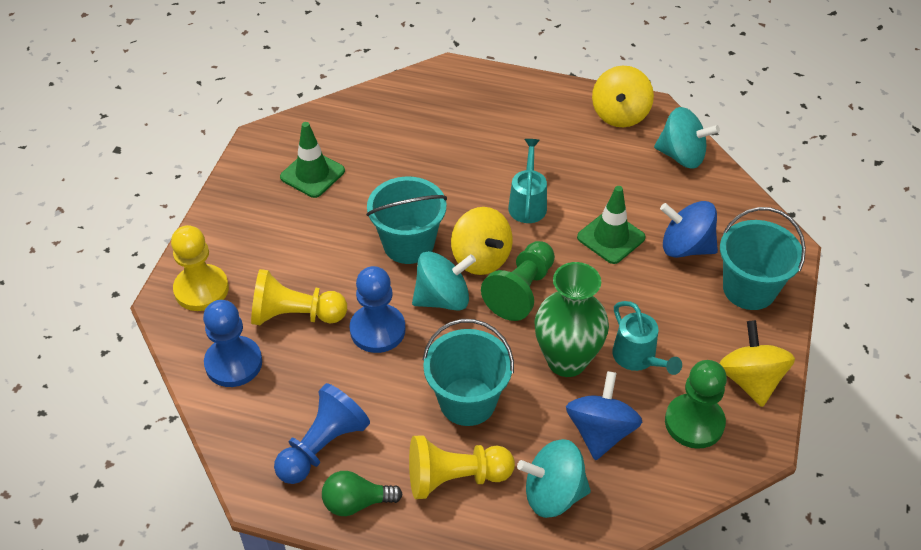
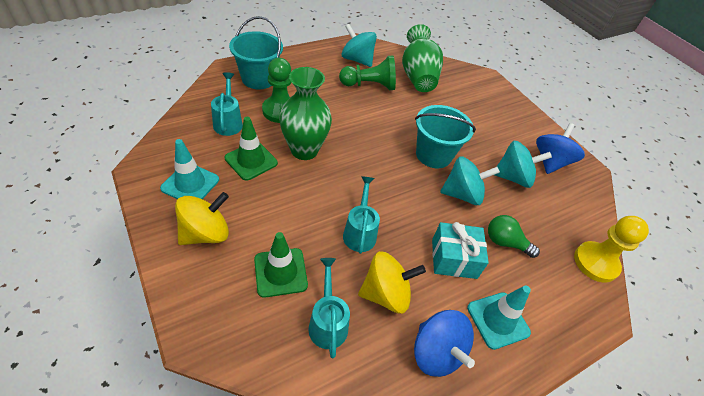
blue pawn: [203,300,262,387] [274,383,370,484] [349,266,406,353] = 3 -> none = 0
green vase: [534,262,609,377] = 1 -> [279,67,332,160] [402,24,443,92] = 2
turquoise bucket: [366,177,447,264] [423,319,514,426] [720,207,806,310] = 3 -> [229,16,283,89] [415,105,476,168] = 2
turquoise gift: none = 0 -> [432,222,489,279] = 1
turquoise traffic cone: none = 0 -> [160,139,219,199] [467,285,531,350] = 2
turquoise watering can: [508,139,547,223] [612,301,682,375] = 2 -> [211,72,243,136] [308,258,350,358] [343,176,380,254] = 3
yellow pawn: [171,225,229,311] [251,269,347,325] [409,435,515,499] = 3 -> [574,216,649,283] = 1
yellow spinning top: [451,207,513,275] [592,66,654,127] [719,320,795,407] = 3 -> [175,192,229,245] [358,251,426,314] = 2

